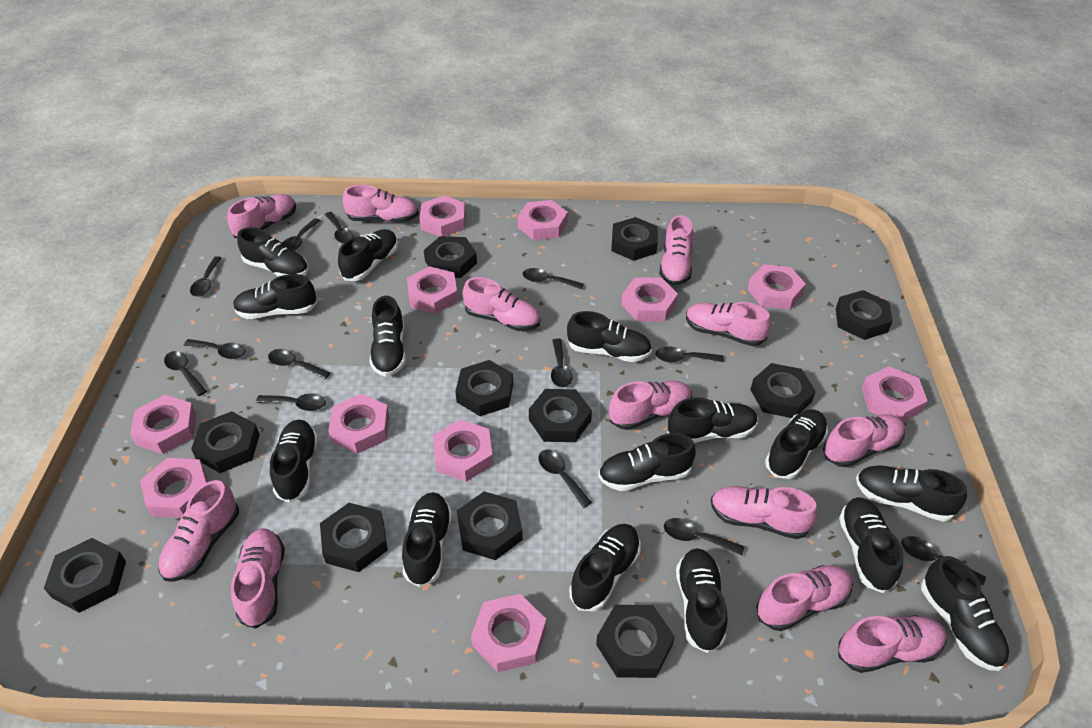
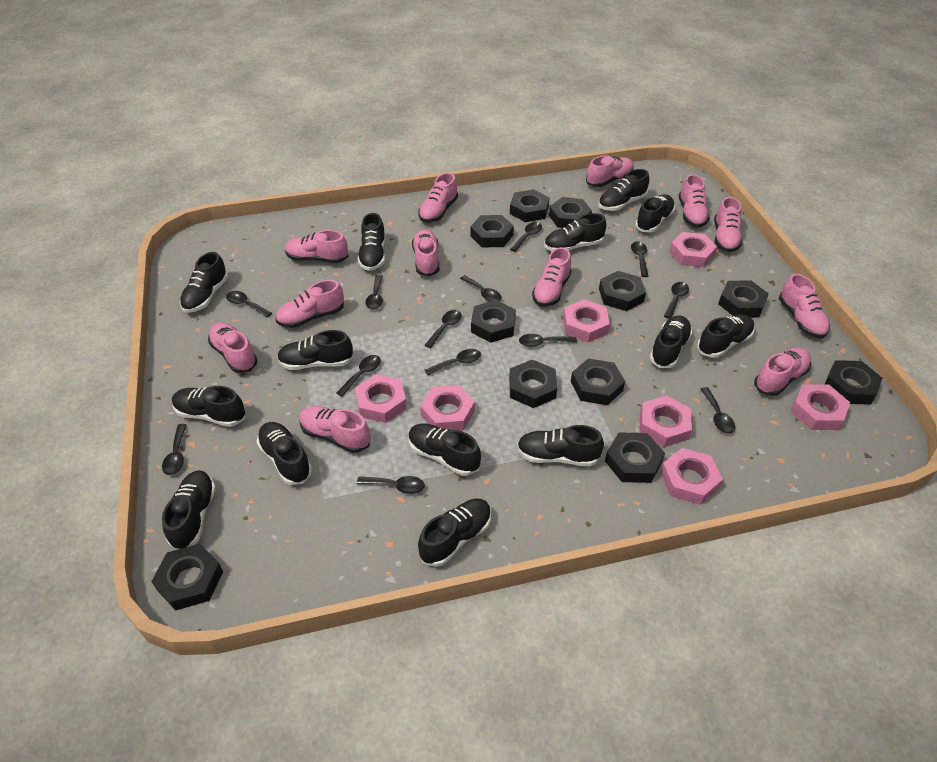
black shoe: [233,274,317,319] [237,227,308,277] [270,419,318,503] [338,229,398,281] [370,296,406,377] [402,492,452,587] [567,311,652,362] [569,524,641,612] [598,433,696,491] [667,397,758,443] [676,548,728,653] [765,409,828,479] [839,497,903,593] [856,465,967,522] [921,556,1009,671] = 15 -> [162,470,216,550] [172,386,245,427] [180,252,228,313] [257,422,312,485] [277,330,353,370] [358,213,386,271] [409,423,481,476] [418,499,491,567] [517,425,604,466] [544,213,606,251] [598,169,649,211] [635,194,675,232] [650,315,692,368] [697,314,755,358] = 14
pink nut: [130,395,196,454] [140,458,208,518] [328,394,389,454] [407,266,458,314] [420,196,466,237] [433,420,493,482] [471,594,546,672] [518,200,568,240] [621,278,678,321] [747,264,806,310] [861,366,927,422] = 11 -> [355,374,407,423] [420,385,475,431] [563,299,610,342] [640,395,692,447] [660,448,723,505] [669,232,717,267] [791,384,850,430] = 7

